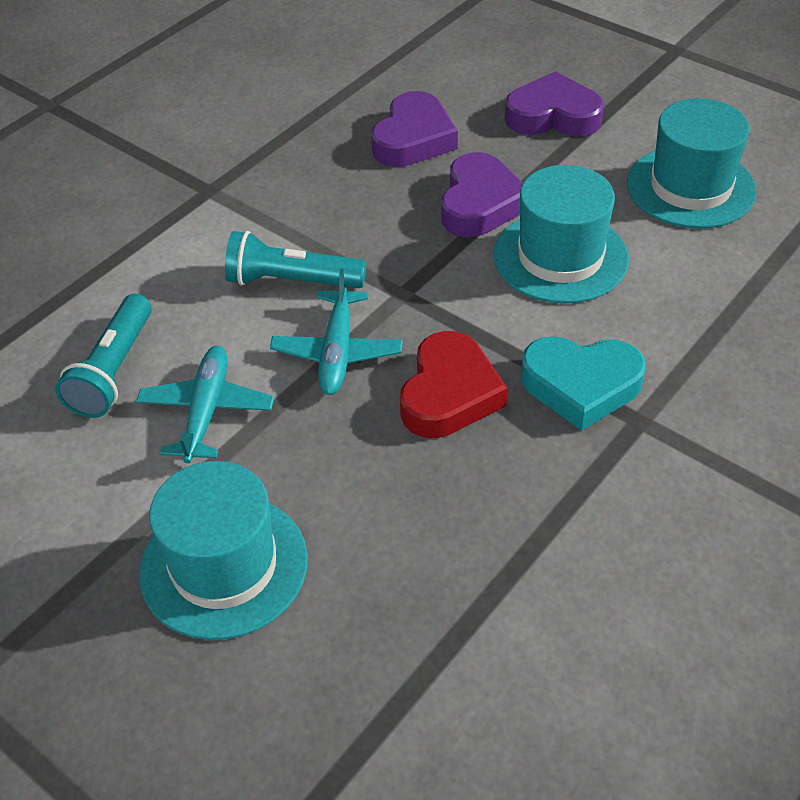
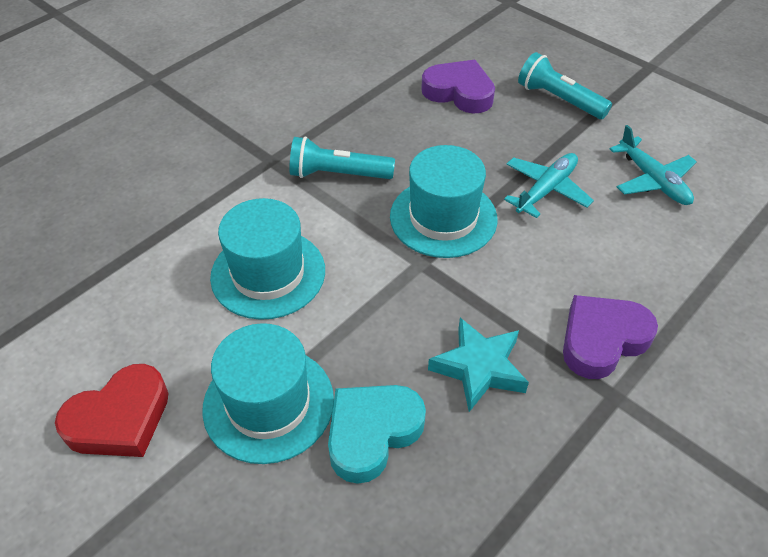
purple heart: [371,91,458,167] [441,152,523,237] [505,71,604,137] = 3 -> [421,60,495,114] [563,295,658,379] = 2
turquoise star: none = 0 -> [428,318,529,412] = 1

